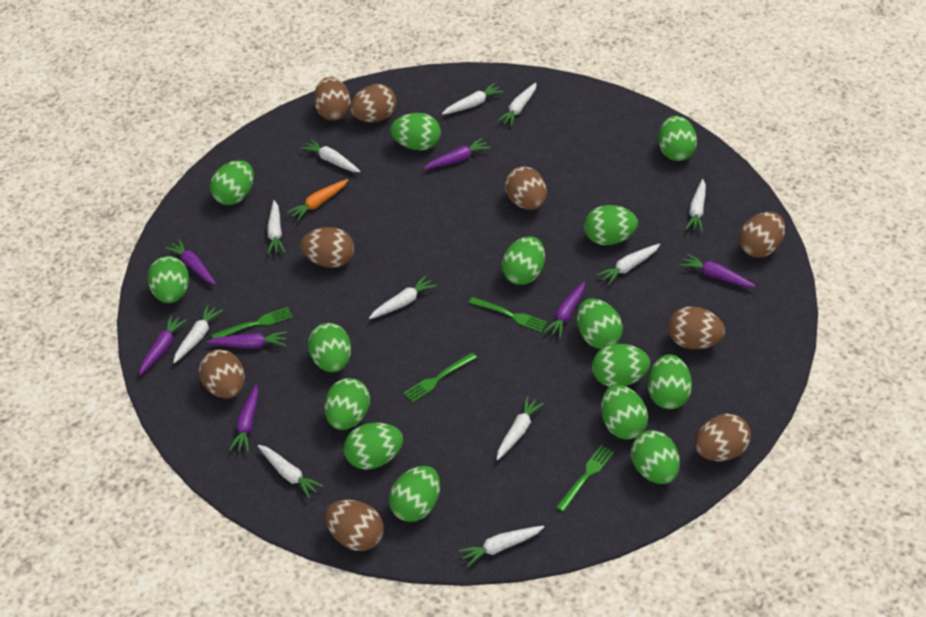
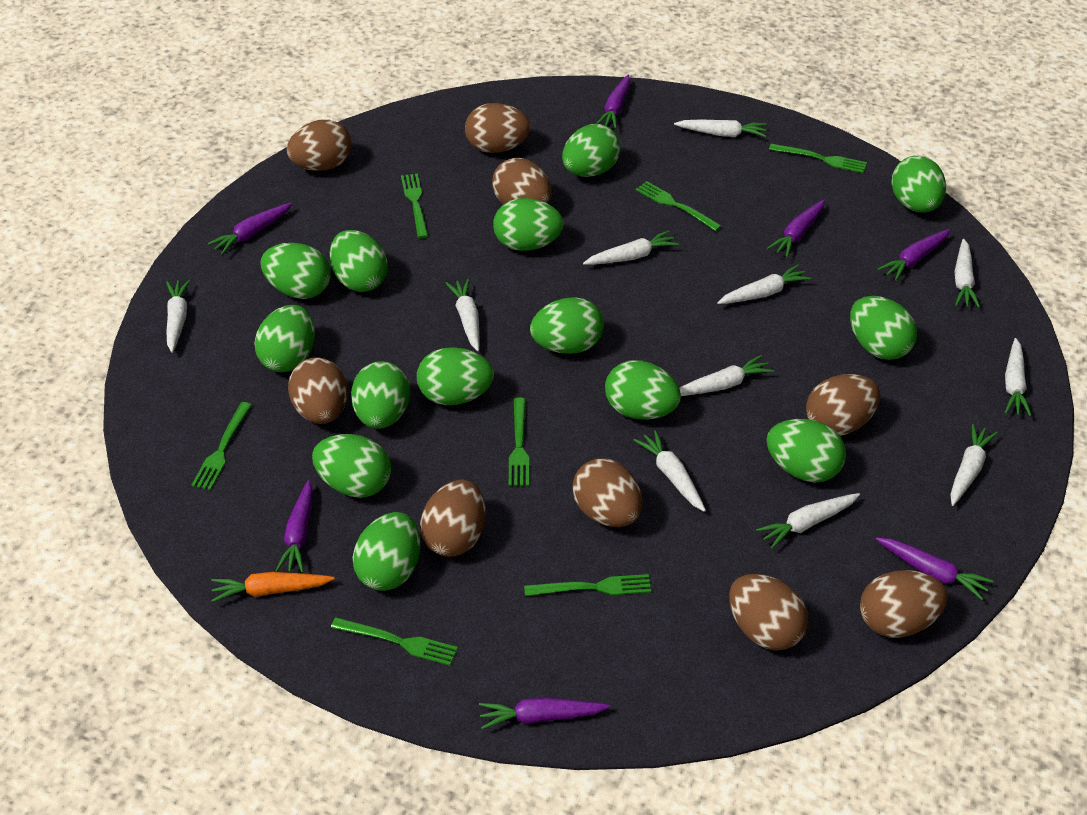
green egg: [148,256,189,303] [210,160,254,205] [308,323,351,372] [324,378,370,430] [344,423,403,470] [389,466,440,522] [390,113,441,150] [502,236,545,285] [577,299,623,349] [584,205,638,245] [592,344,650,387] [601,385,648,440] [631,430,680,484] [648,354,692,409] [658,116,697,161] = 15 -> [254,305,315,372] [261,243,331,299] [312,434,391,498] [330,230,388,292] [351,361,410,429] [352,512,420,591] [417,347,494,405] [493,198,564,251] [530,297,604,354] [562,124,621,177] [605,361,681,420] [766,419,846,483] [850,296,917,360] [891,156,946,212] = 14
green fork: [211,307,293,338] [403,352,477,403] [469,297,547,332] [556,445,614,512] = 4 -> [191,402,252,490] [331,617,458,666] [401,173,428,239] [509,398,529,486] [524,574,651,596] [636,181,722,231] [769,144,867,173] = 7

